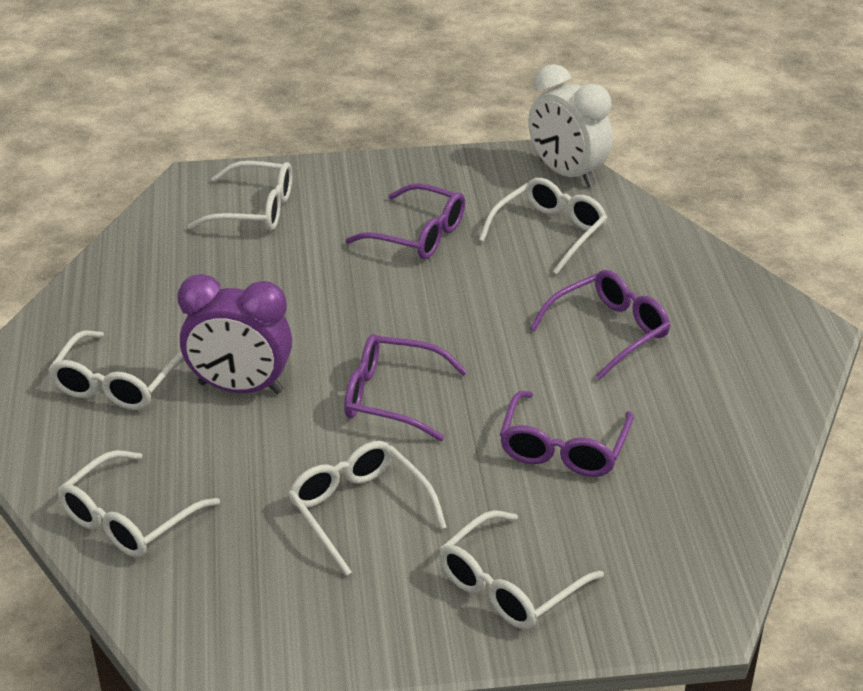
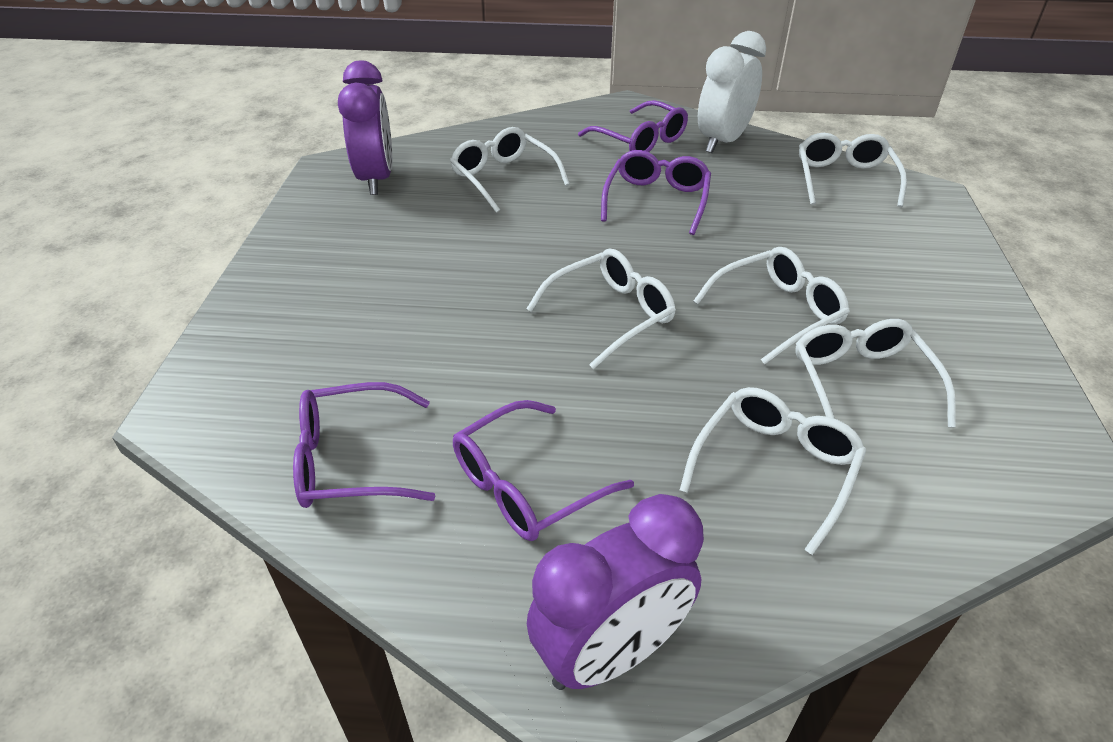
purple clock: [177,274,292,394] = 1 -> [338,60,392,195] [527,494,704,690] = 2

